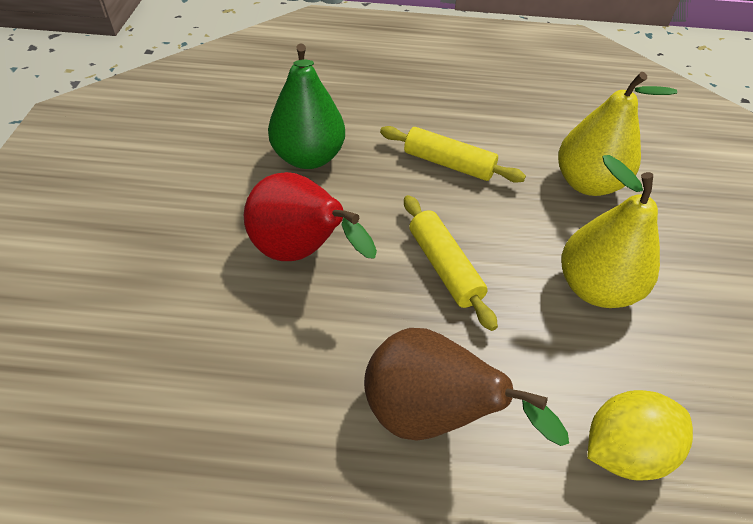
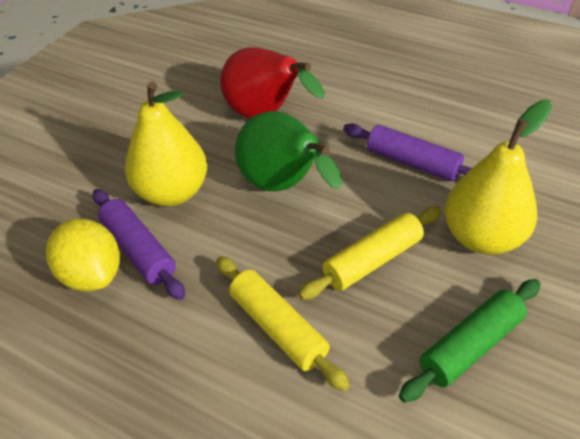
brown pear: [364,328,569,446] = 1 -> none = 0
green rolling pin: none = 0 -> [399,279,541,403] = 1
purple rolling pin: none = 0 -> [93,189,185,300] [343,123,472,181] = 2

